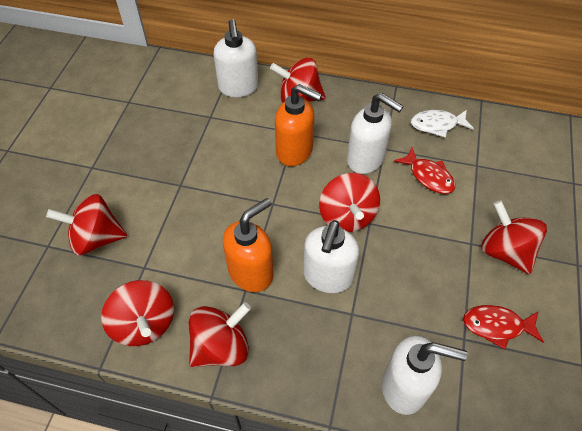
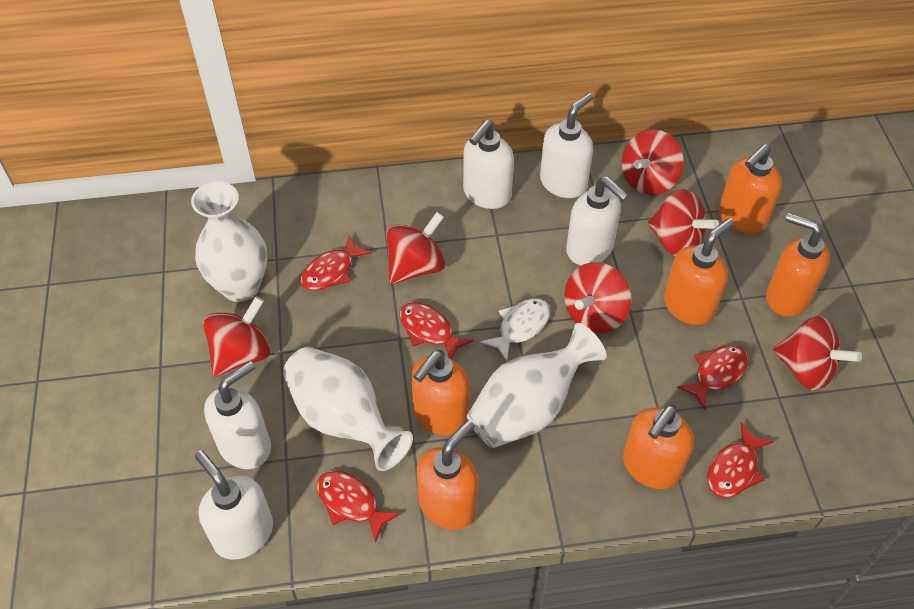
orange soap dispenser: [223,198,273,292] [275,84,322,166] = 2 -> [411,350,470,436] [417,420,478,530] [623,405,694,489] [664,218,734,325] [719,144,782,234] [766,213,830,317] = 6
red fish: [394,147,455,194] [463,305,544,349] = 2 -> [301,236,372,291] [317,471,401,543] [399,302,474,359] [677,345,748,410] [707,422,774,498] = 5
white soap dispenser: [214,19,259,97] [303,220,359,293] [347,93,403,174] [382,335,467,415] = 4 -> [195,450,273,560] [204,361,271,469] [463,120,514,209] [540,93,593,198] [566,176,629,266] = 5
white vase: none = 0 -> [191,181,267,302] [283,347,413,471] [467,323,607,448] = 3

